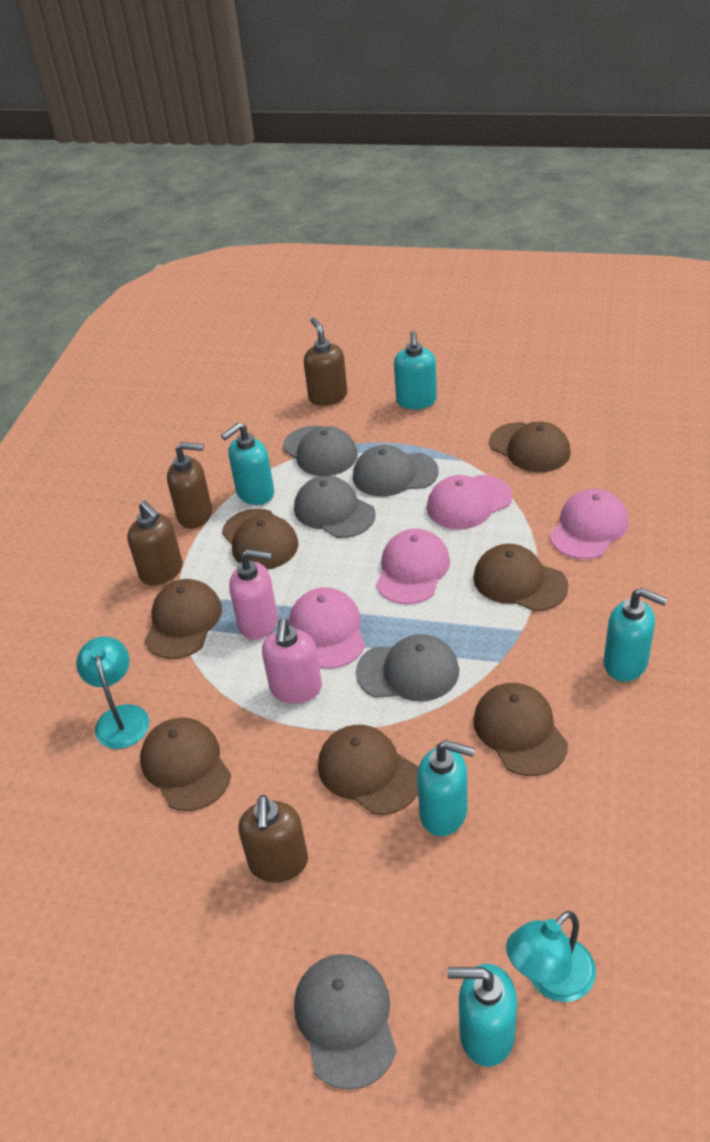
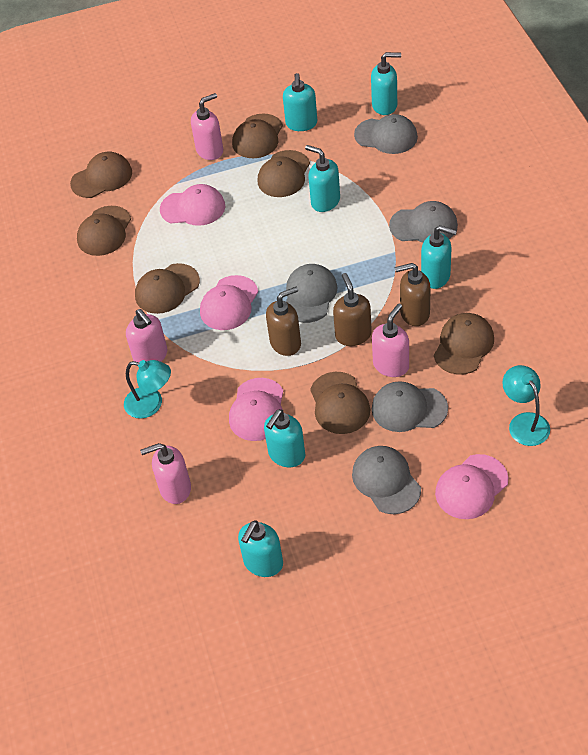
brown soap dispenser: [127,501,183,585] [167,442,212,529] [238,795,308,882] [304,318,347,406] = 4 -> [266,287,301,356] [333,273,372,346] [395,263,430,326] = 3
pink soap dispenser: [229,549,278,640] [262,618,322,704] = 2 -> [126,309,168,362] [140,443,191,504] [191,93,223,160] [372,304,409,377] = 4
turquoise soap dispenser: [221,422,274,505] [394,331,437,409] [417,740,475,836] [447,964,517,1067] [604,588,668,682] = 5 -> [238,520,283,577] [264,409,305,467] [283,73,317,131] [305,145,340,212] [371,52,401,115] [421,225,457,289] = 6

